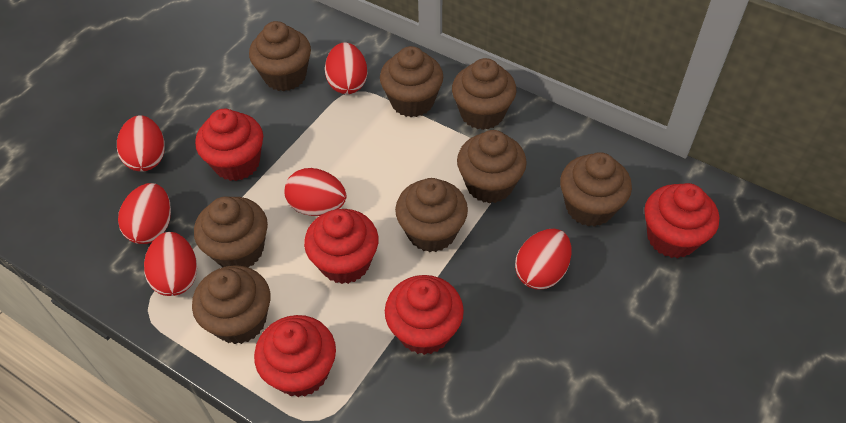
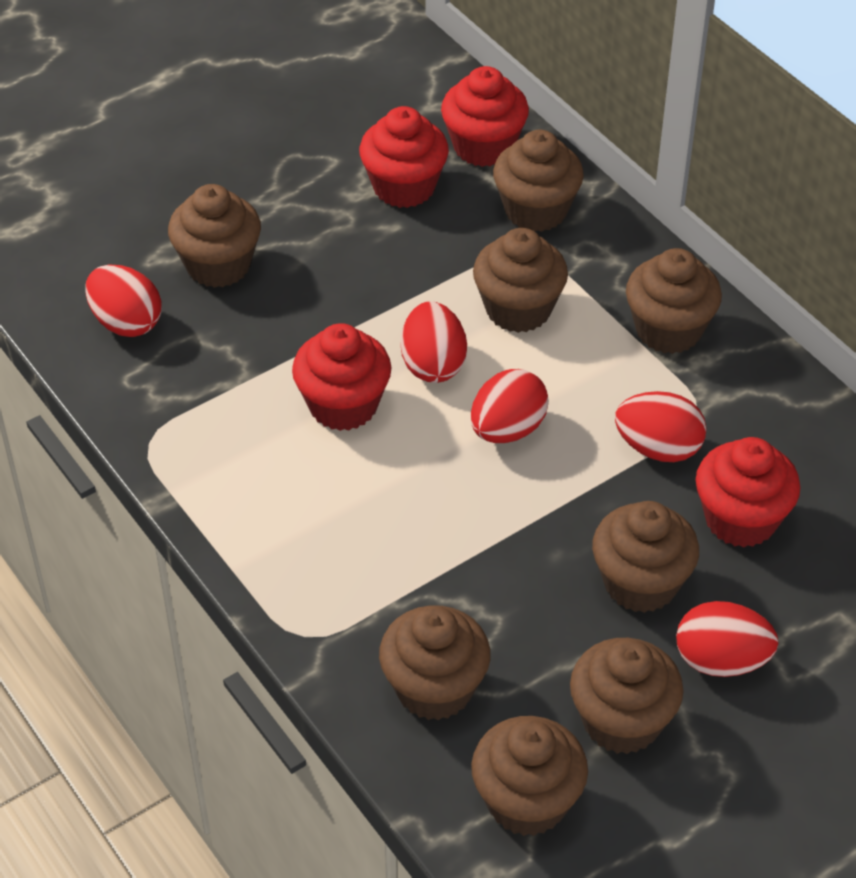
red cupcake: [195,109,263,181] [254,315,336,397] [304,209,378,284] [385,275,464,355] [644,183,719,258] = 5 -> [292,323,391,431] [359,106,449,208] [441,66,529,167] [696,437,801,547] = 4
red egg: [117,115,165,172] [118,183,171,244] [144,232,197,296] [285,168,347,216] [325,42,367,94] [515,229,572,290] = 6 -> [85,264,162,337] [401,301,467,383] [471,369,549,443] [615,391,707,462] [676,601,778,677] = 5

